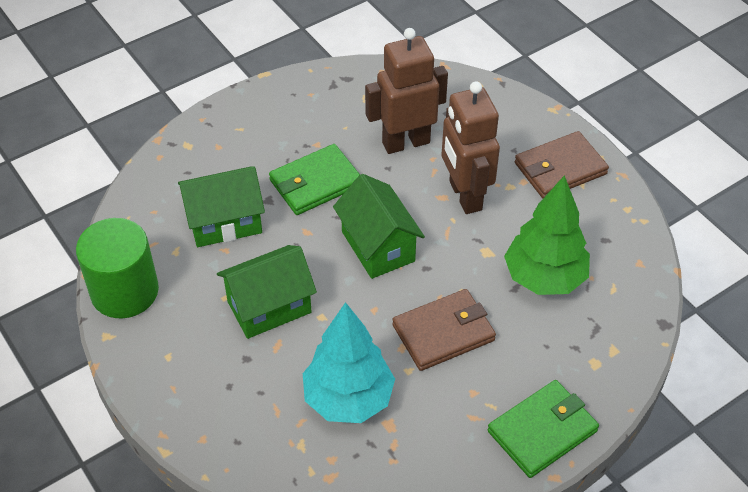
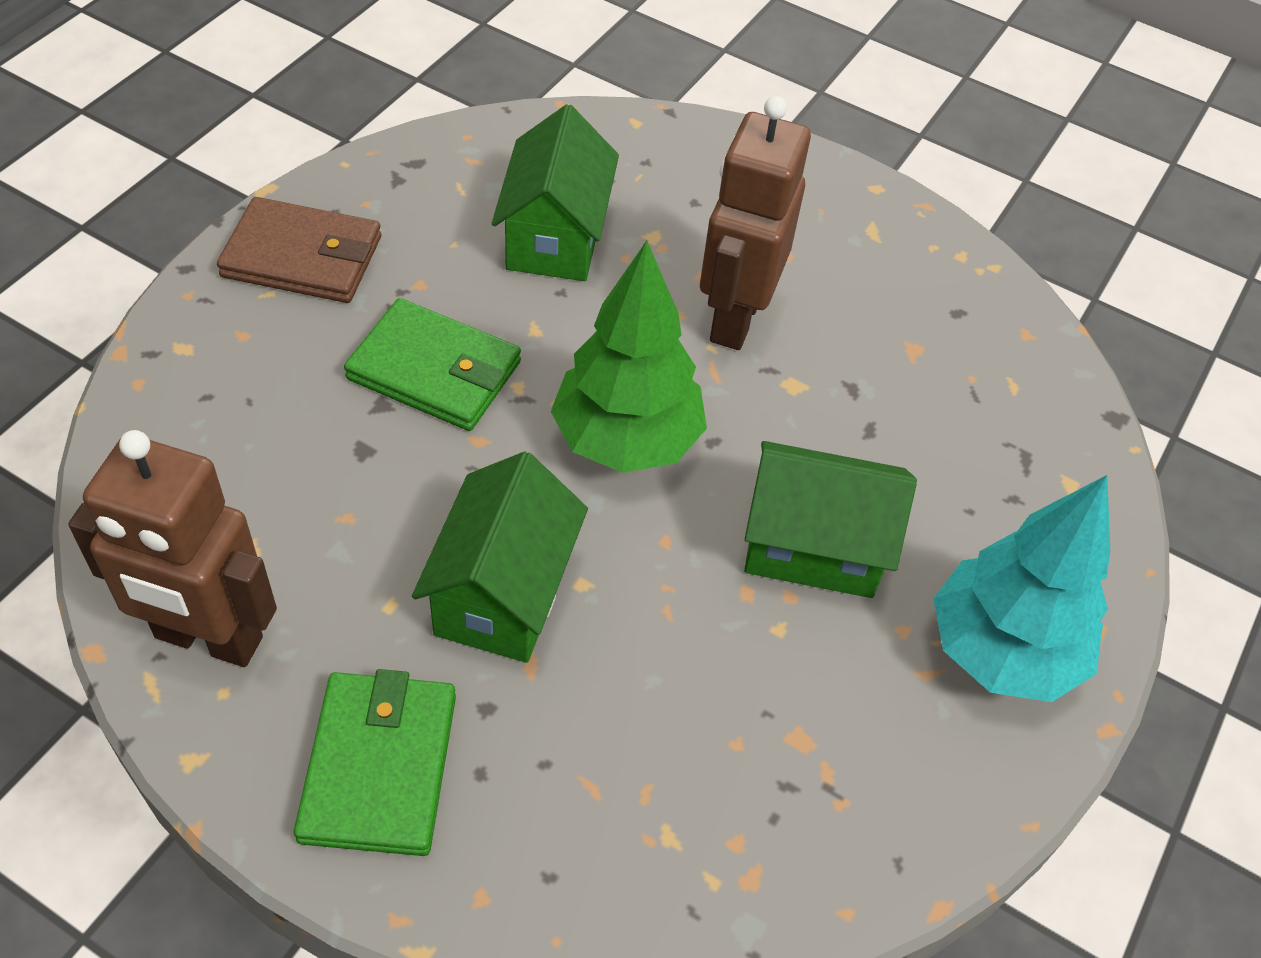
brown wallet: [392,289,496,371] [515,131,609,198] = 2 -> [217,197,381,303] = 1
green cylinder: [76,218,159,318] = 1 -> none = 0

